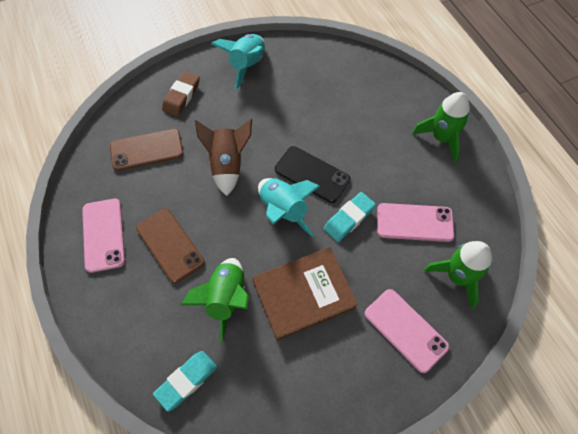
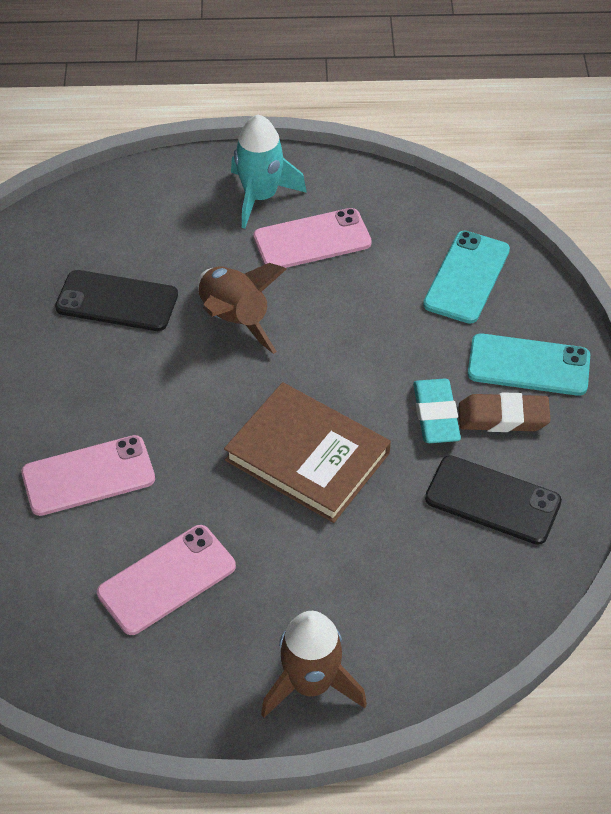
black phone: [275,146,350,203] = 1 -> [55,270,178,331] [425,455,562,545] = 2
brown phone: [110,129,183,171] [136,209,205,283] = 2 -> none = 0
brown rocket: [195,119,252,196] = 1 -> [198,263,286,354] [261,611,367,718] = 2
green rocket: [181,258,249,343] [412,92,470,162] [424,241,492,309] = 3 -> none = 0
turquoise eraser: [153,351,217,412] [324,192,376,242] = 2 -> [413,379,461,443] = 1
turquoise phone: none = 0 -> [423,231,510,324] [467,333,590,396] = 2
turquoise rocket: [211,34,265,90] [258,178,320,237] = 2 -> [231,115,307,228] = 1

